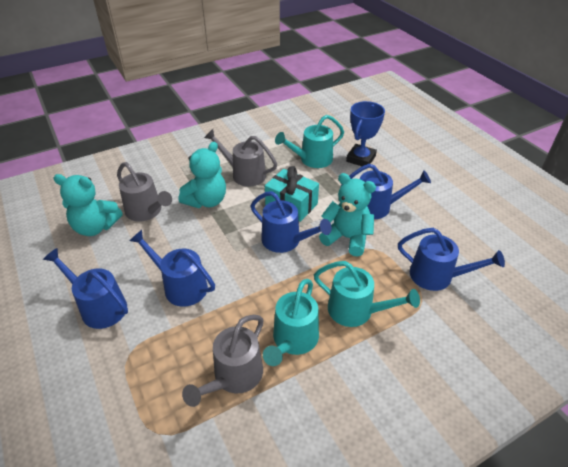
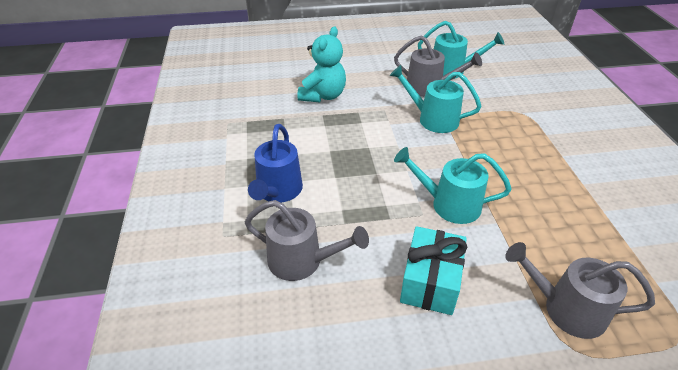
blue trophy: [346,101,385,166] = 1 -> none = 0
blue watering can: [43,248,128,329] [129,230,215,307] [251,191,332,253] [341,164,431,219] [398,228,505,291] = 5 -> [248,124,303,202] = 1
turquoise teddy bear: [53,174,123,236] [178,142,226,208] [319,173,376,257] = 3 -> [297,26,346,103] = 1

